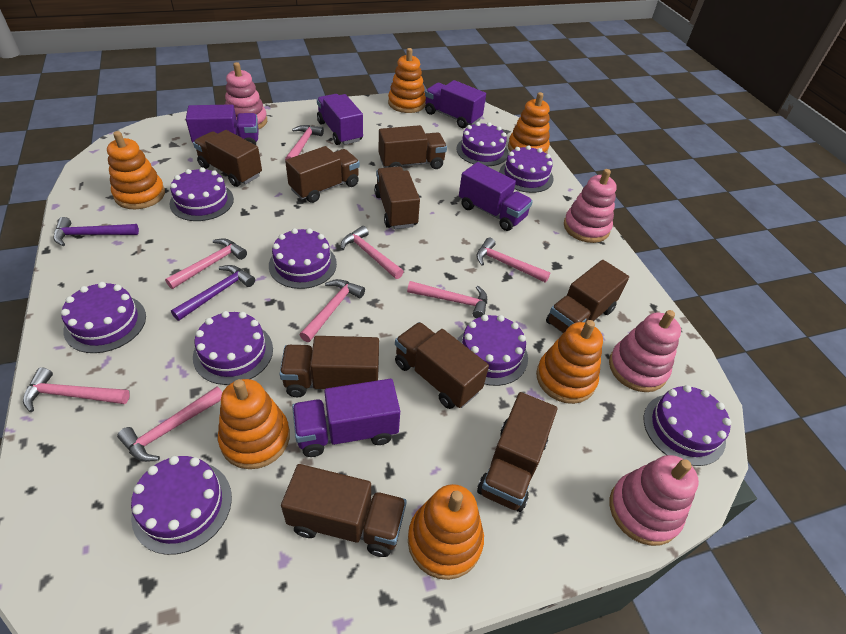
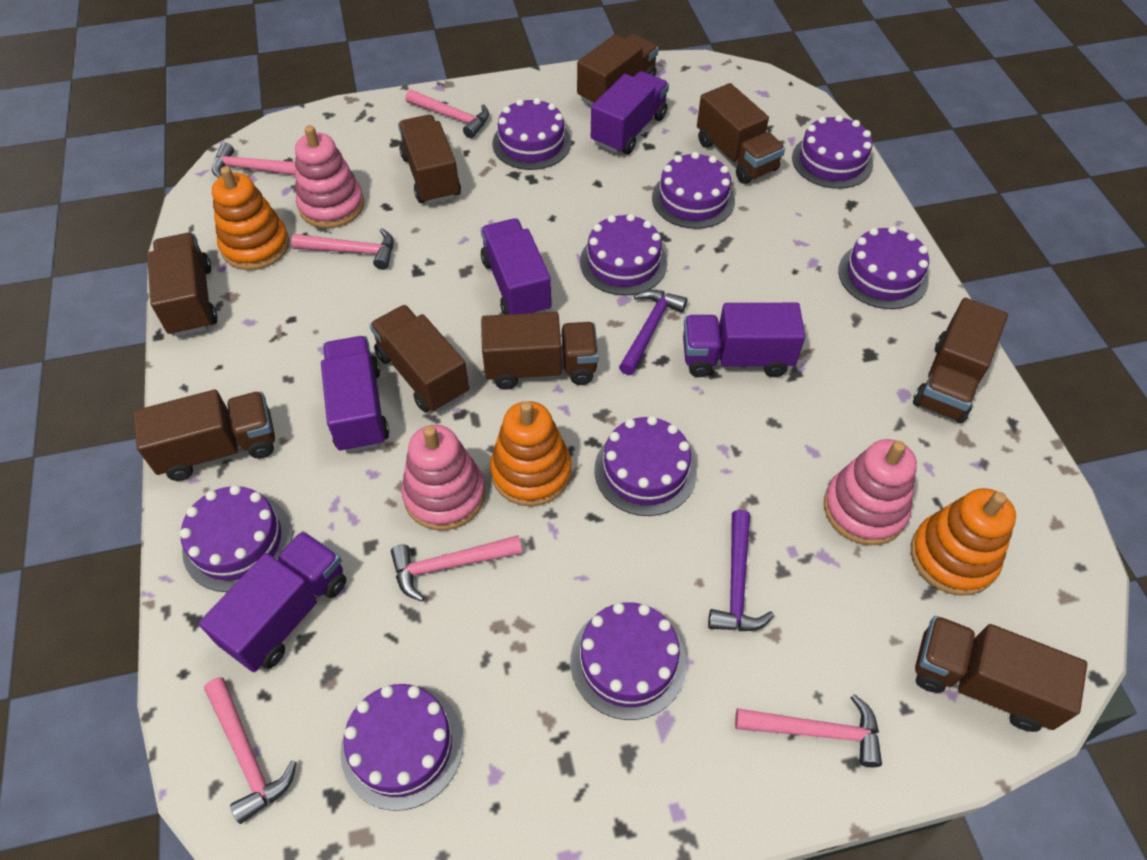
orange stacking toy: [107,131,165,209] [218,379,290,469] [388,48,426,113] [408,484,484,580] [508,92,550,154] [536,320,603,404] = 6 -> [212,166,290,270] [490,401,572,507] [911,488,1016,596] = 3
pink hammer: [23,367,130,412] [117,386,223,462] [165,238,247,289] [285,125,324,160] [300,279,365,342] [341,226,404,279] [407,281,487,318] [476,238,551,283] = 8 -> [204,677,297,824] [212,143,296,178] [291,228,394,270] [391,535,522,602] [405,90,489,138] [735,694,882,767] = 6
pink stacking toy: [225,62,267,129] [564,169,617,243] [609,310,681,392] [610,455,699,546] = 4 -> [295,125,364,228] [401,425,486,531] [824,439,917,546] = 3

